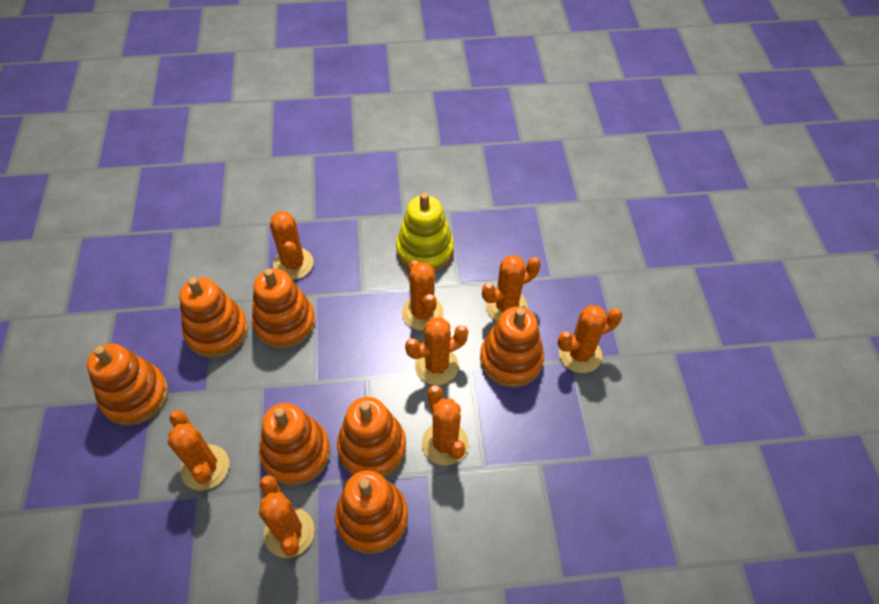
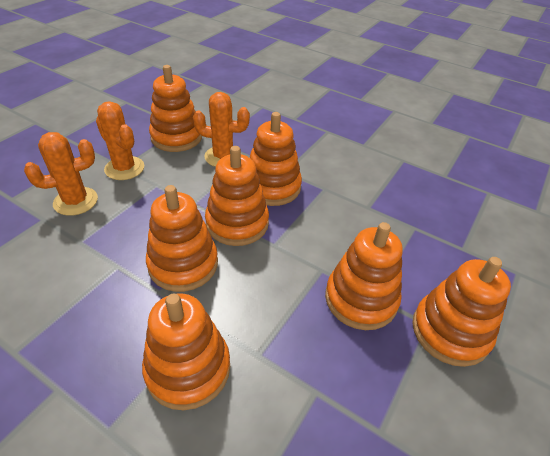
orange cactus: [168,410,229,491] [259,475,314,558] [270,211,314,280] [402,260,444,331] [405,317,468,385] [422,385,469,465] [482,255,541,321] [558,305,622,373] = 8 -> [24,132,98,216] [96,101,144,180] [193,92,250,167] = 3
yellow stacking toy: [396,193,454,272] = 1 -> none = 0

